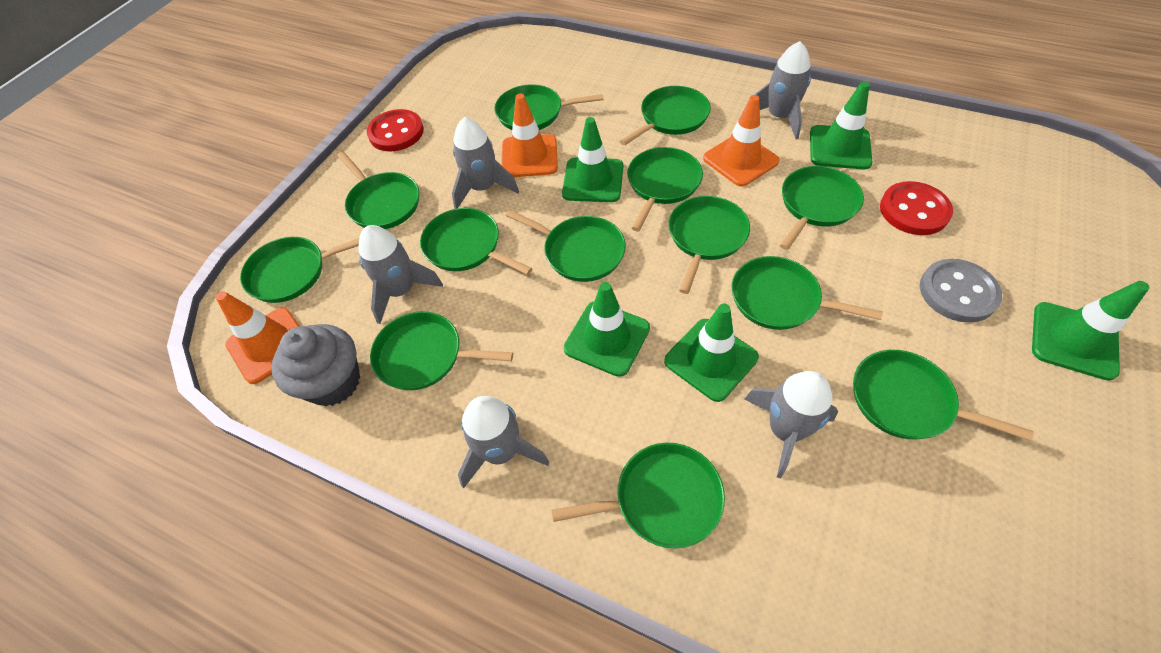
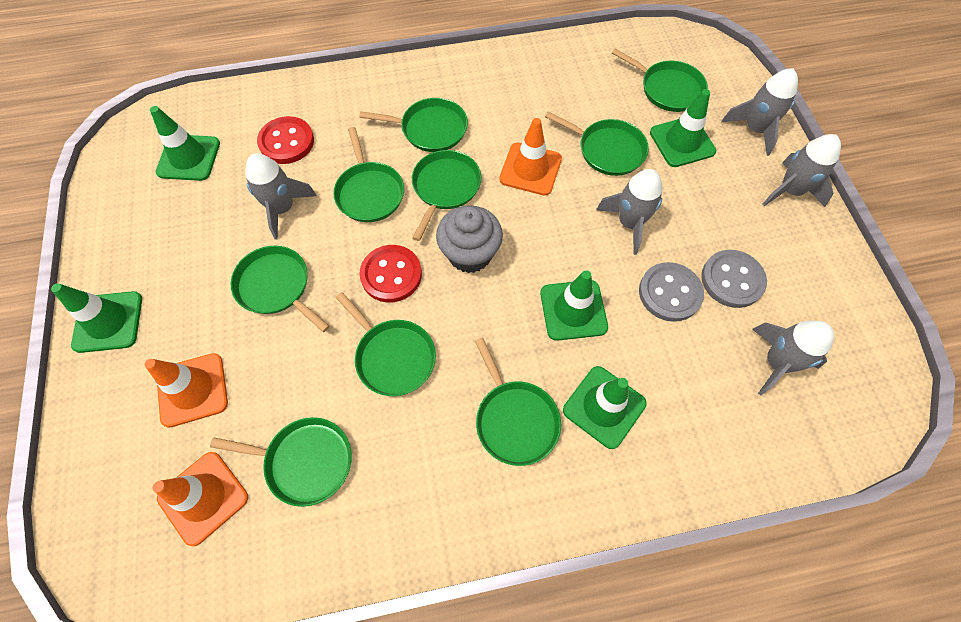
green pan: [240,237,359,303] [337,152,419,229] [370,311,513,390] [420,208,533,275] [494,84,603,130] [506,210,626,282] [552,443,725,548] [620,86,711,146] [627,147,703,231] [668,196,750,294] [732,256,883,330] [780,166,864,250] [853,350,1034,441] = 13 -> [210,417,352,507] [231,246,330,332] [333,127,404,222] [336,292,436,396] [359,98,468,152] [412,150,481,241] [475,338,561,466] [545,112,649,176] [612,48,708,112] = 9
grey button: [920,259,1002,323] = 1 -> [639,262,704,322] [701,250,767,308] = 2

